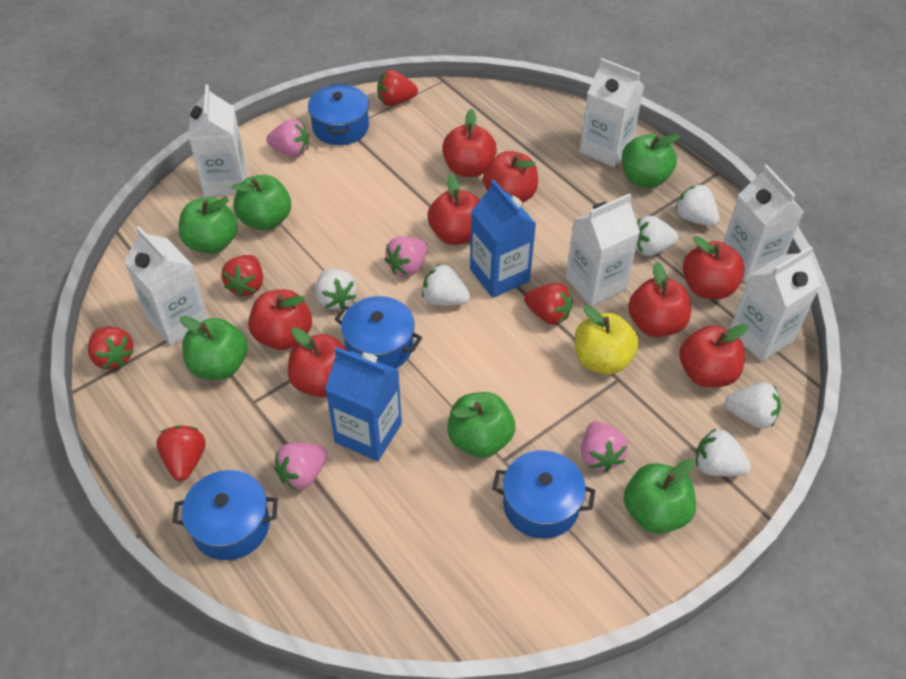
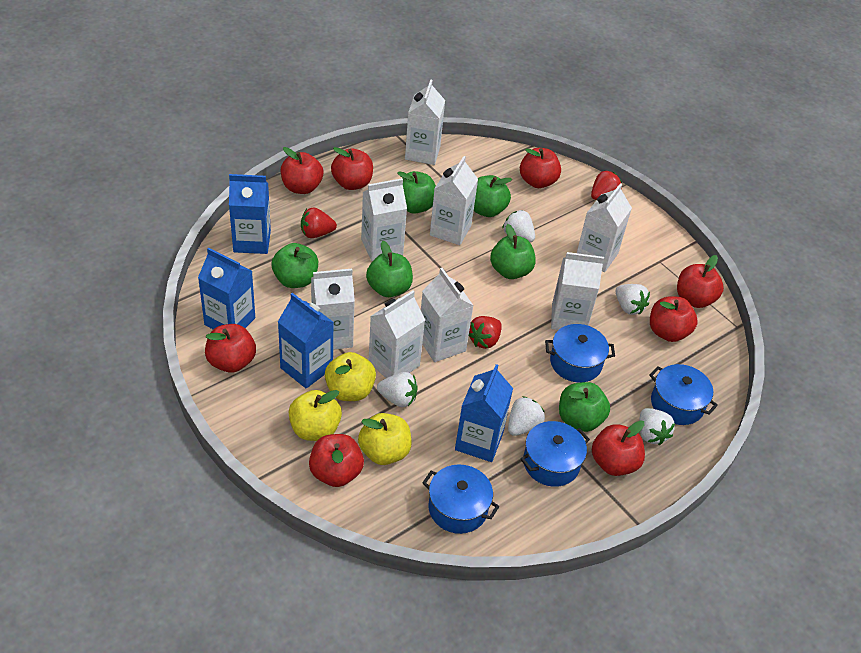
blue carton: [325,347,402,461] [470,179,536,298] = 2 -> [198,248,255,330] [229,174,271,254] [278,293,334,389] [455,364,513,462] = 4
pink strawberry: [266,119,309,157] [274,443,328,491] [384,236,428,276] [581,421,628,472] = 4 -> none = 0
red strawberry: [88,327,134,369] [156,425,206,481] [222,255,263,297] [377,70,418,106] [524,283,573,325] = 5 -> [301,207,337,238] [469,316,502,349] [591,171,622,200] = 3
white carton: [124,226,209,346] [188,85,247,197] [565,193,640,306] [579,58,644,167] [723,164,804,282] [730,246,821,362] = 6 -> [311,269,355,350] [361,178,407,261] [369,291,425,378] [405,80,445,165] [421,268,474,362] [430,156,478,245] [551,252,604,330] [577,183,632,272] = 8
white strawberry: [315,269,357,309] [422,264,470,306] [636,216,678,256] [675,184,720,226] [696,428,751,476] [724,383,781,429] = 6 -> [377,372,418,407] [502,210,535,243] [508,396,545,436] [616,284,650,315] [639,408,675,445] = 5
yellow apple: [575,306,639,375] = 1 -> [289,390,342,441] [325,352,376,401] [358,413,412,465] = 3

